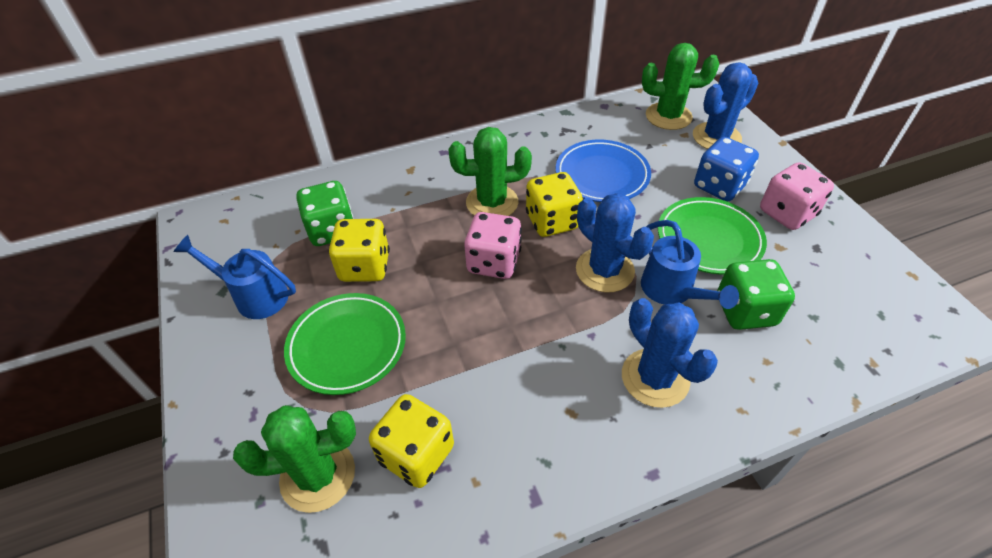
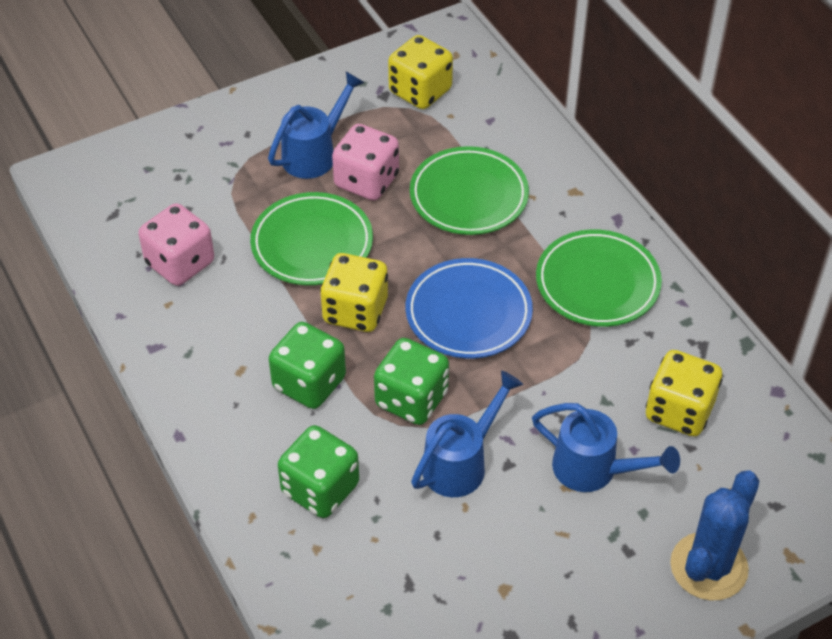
blue cactus: [576,193,654,293] [622,298,718,408] [693,62,758,149] = 3 -> [670,471,759,601] = 1
blue dice: [694,137,759,201] = 1 -> none = 0
blue watering can: [174,235,296,319] [641,220,739,309] = 2 -> [268,72,365,179] [411,370,523,497] [532,403,680,492] = 3
green cactus: [233,405,356,513] [448,127,532,216] [642,43,719,130] = 3 -> none = 0
green dice: [296,181,353,246] [717,259,795,330] = 2 -> [269,322,346,409] [278,425,359,518] [374,338,449,425] = 3
green plate: [284,293,406,395] [658,197,767,275] = 2 -> [250,192,373,285] [410,146,529,235] [536,229,662,327] = 3

